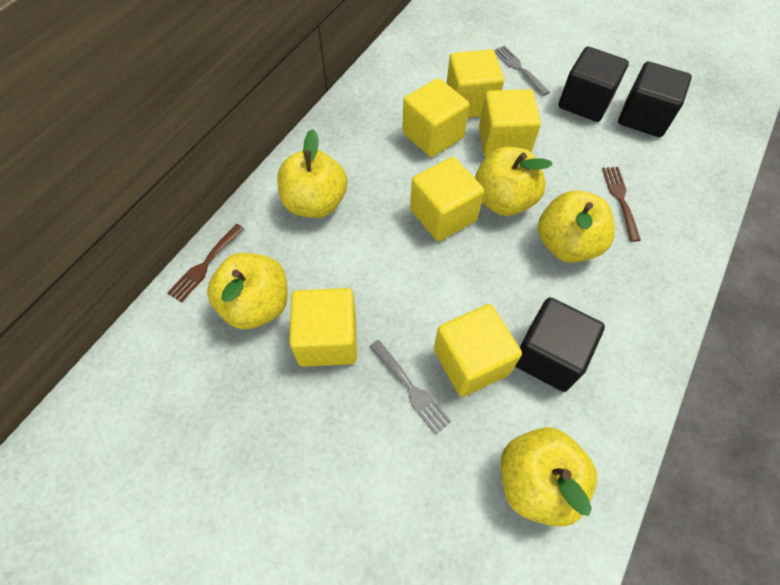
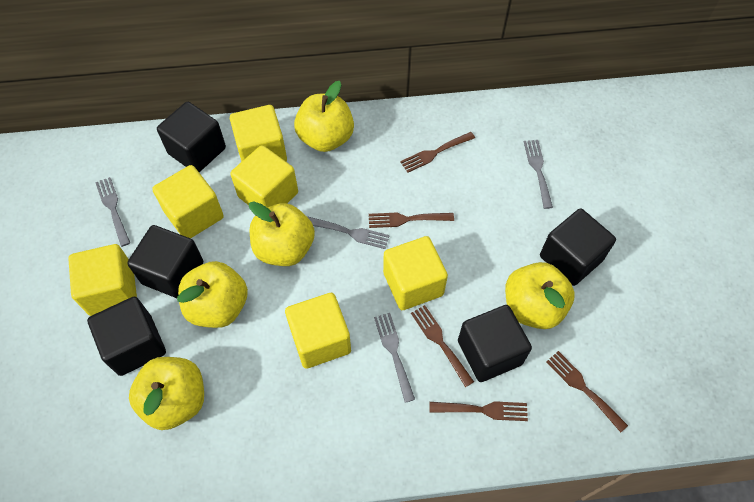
black cube: [515,298,605,392] [558,47,629,122] [618,61,692,137] = 3 -> [87,297,166,376] [127,225,203,298] [157,102,226,172] [458,305,532,382] [540,209,616,286] = 5
brown fork: [167,224,244,302] [602,167,641,242] = 2 -> [369,213,454,228] [400,132,475,173] [411,305,474,387] [429,401,528,421] [546,351,628,432] = 5
grey fork: [369,340,452,435] [494,46,550,96] = 2 -> [95,177,130,247] [307,216,390,249] [374,313,415,403] [524,140,553,209] = 4

